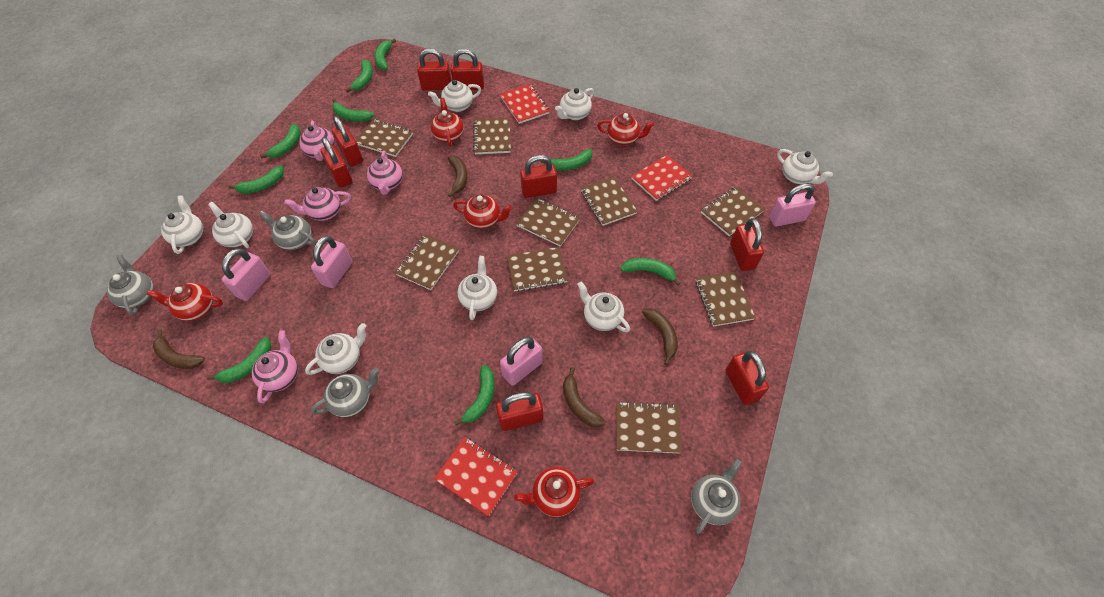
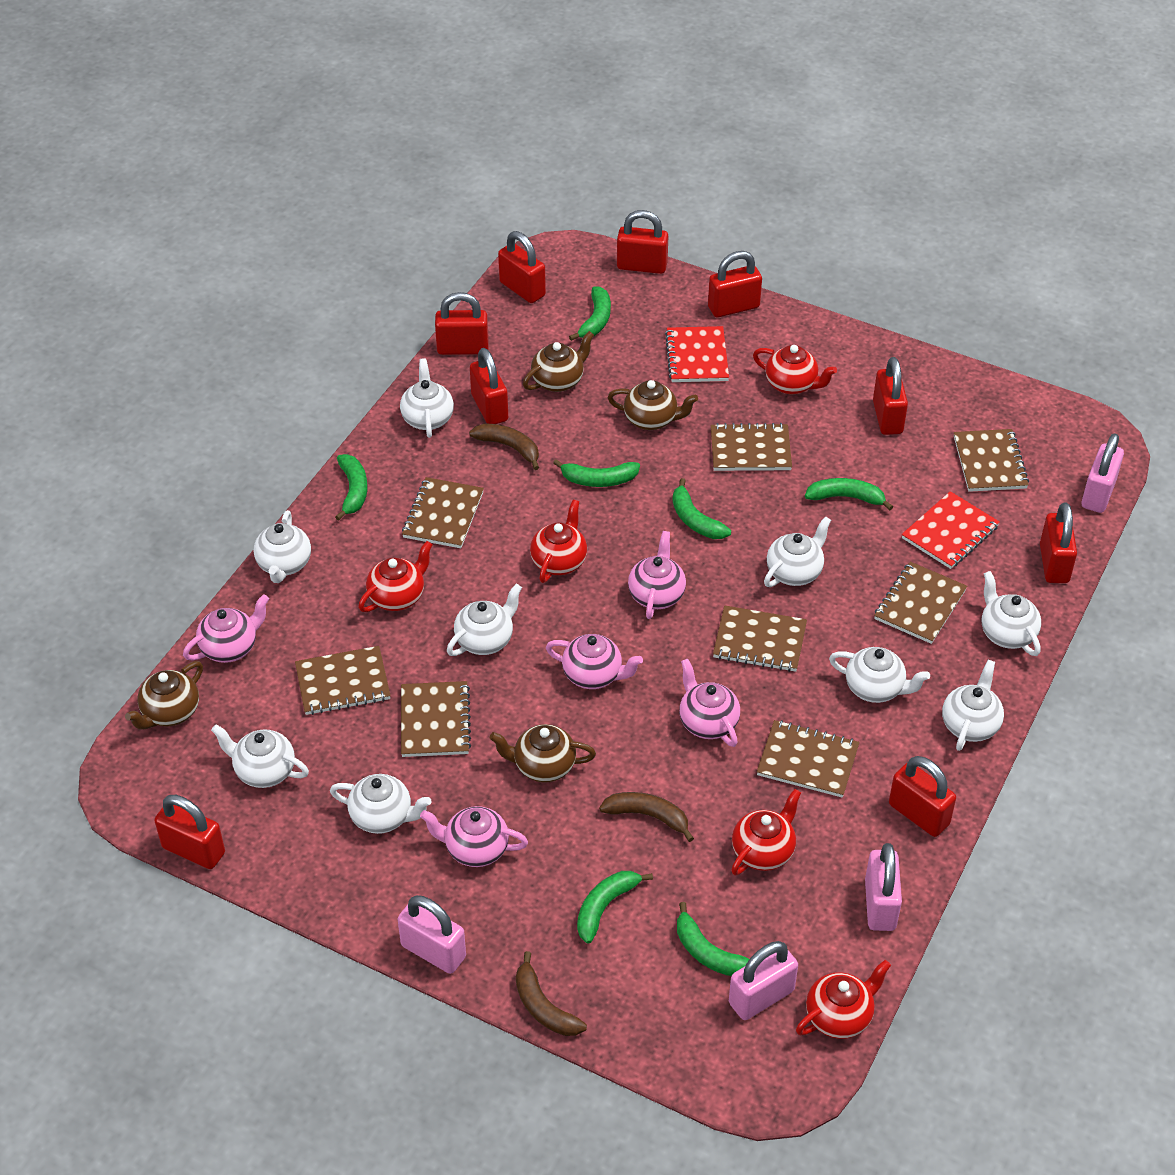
brown banana: [153,329,205,369] [448,155,467,197] [563,367,606,427] [642,308,678,365] = 4 -> [469,424,539,470] [516,951,587,1036] [599,792,694,842] = 3
brown notebook: [356,119,413,157] [395,234,459,290] [473,118,511,154] [507,247,568,292] [516,198,580,247] [581,177,638,226] [616,401,682,453] [695,271,756,327] [701,186,765,236] = 9 -> [295,646,391,715] [401,681,471,757] [402,477,484,548] [711,423,792,471] [713,605,807,672] [757,720,859,798] [874,562,967,644] [954,429,1029,492] = 8
brown teapot: none = 0 -> [125,661,203,730] [490,724,596,783] [523,331,594,392] [608,380,698,430] = 4
green banana: [207,337,271,383] [228,166,284,194] [260,124,301,158] [332,99,374,122] [345,60,373,92] [374,39,396,70] [454,365,495,426] [541,149,592,171] [620,258,680,286] = 9 -> [335,454,367,521] [553,459,640,487] [569,286,611,341] [577,871,653,944] [673,478,731,539] [677,902,749,976] [805,478,893,510] = 7
grey teapot: [107,254,153,315] [259,211,316,250] [311,367,379,417] [691,459,742,534] = 4 -> none = 0
pink teapot: [252,330,298,403] [284,187,351,221] [299,121,335,161] [367,151,403,195] = 4 -> [183,594,269,663] [420,806,528,867] [546,634,643,689] [628,531,686,619] [679,659,740,747] = 5
red notebook: [434,437,518,517] [500,84,550,124] [631,155,693,201] = 3 -> [665,326,729,382] [902,491,1000,569] = 2
red padlock: [321,137,352,188] [332,116,363,166] [417,48,452,90] [451,49,484,90] [496,392,543,431] [520,155,557,198] [725,351,769,405] [730,218,764,271] = 8 -> [154,795,225,869] [435,292,489,355] [470,348,508,424] [498,231,546,303] [617,210,668,274] [708,251,762,317] [873,357,908,435] [889,756,956,837] [1040,502,1077,583] = 9
white teapot: [161,195,203,254] [208,202,253,248] [305,323,366,375] [428,80,481,112] [457,256,497,320] [555,88,594,120] [577,282,630,332] [777,149,833,184] = 8 -> [211,725,309,788] [254,510,311,583] [330,774,431,834] [400,358,454,438] [447,584,522,656] [764,516,831,587] [829,647,930,703] [942,660,1004,751] [982,571,1041,656] = 9

